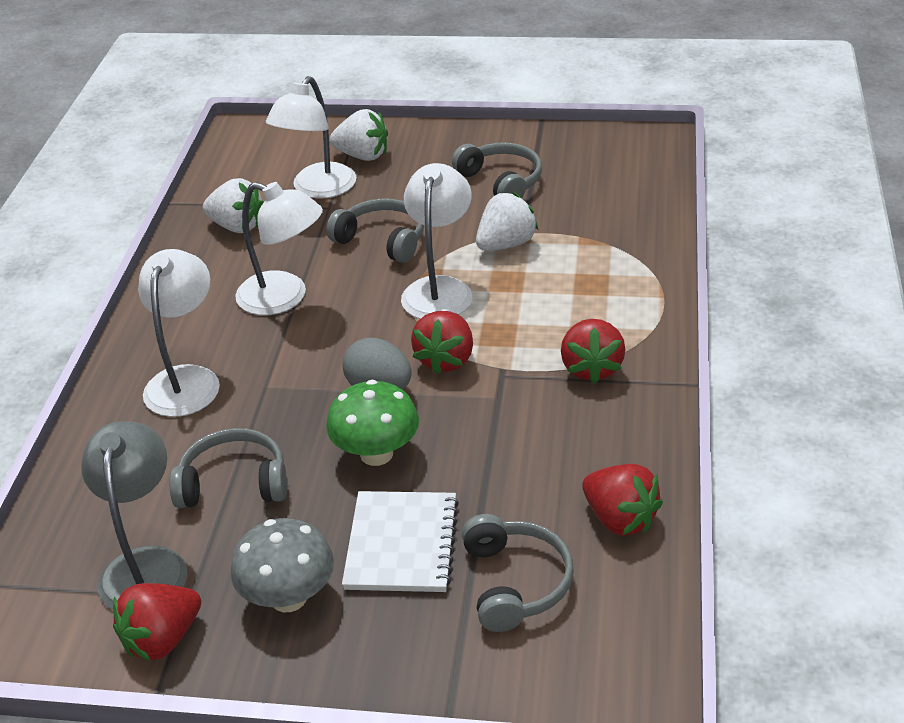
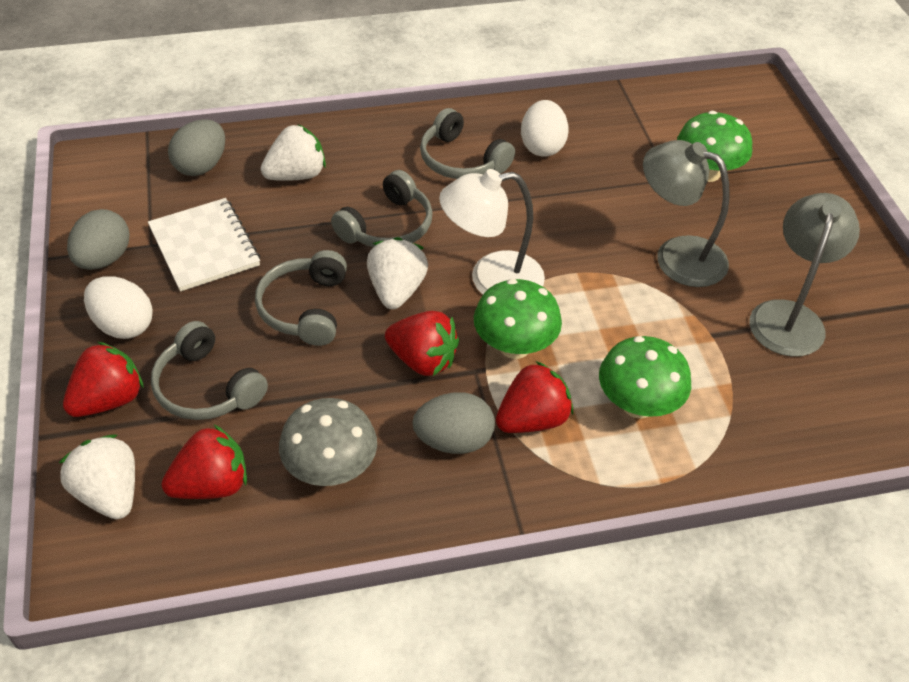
green mushroom: [326,380,419,466] = 1 -> [474,279,562,359] [599,336,691,419] [677,111,752,182] = 3
grey egg: [342,338,412,389] = 1 -> [67,209,130,270] [168,119,225,176] [412,392,495,454] = 3
grey lamp: [81,421,187,610] = 1 -> [643,140,730,287] [749,193,860,357] = 2
white egg: none = 0 -> [84,276,153,339] [521,100,569,157] = 2
white lamp: [138,249,220,417] [235,182,323,315] [266,76,356,199] [401,163,472,319] = 4 -> [439,169,545,295] = 1

